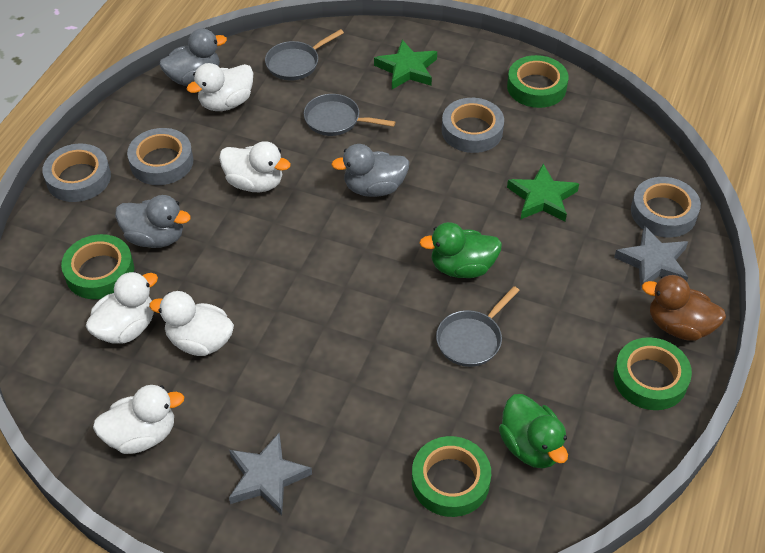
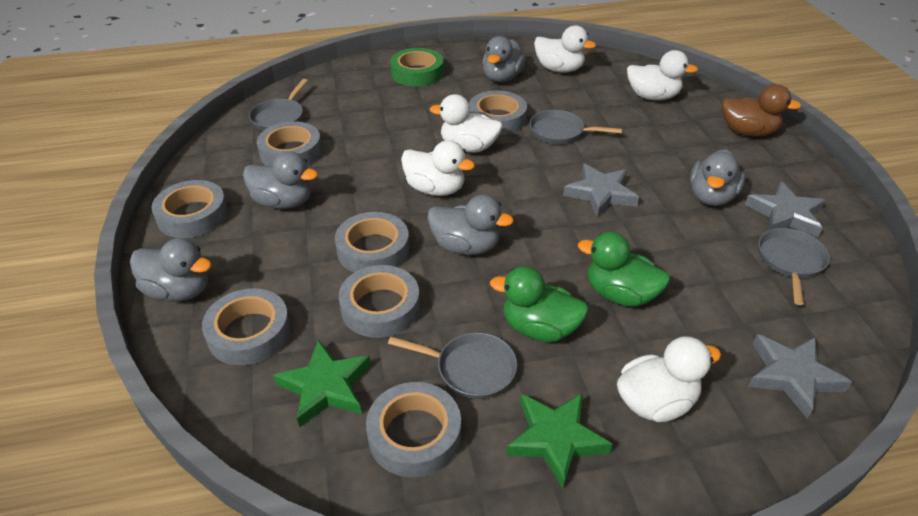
green tape: [61,234,134,299] [412,436,491,517] [507,55,568,108] [614,337,692,410] = 4 -> [390,48,444,86] = 1
grey duck: [115,195,191,248] [160,28,227,86] [331,144,409,197] = 3 -> [130,238,212,302] [243,151,318,209] [427,194,514,255] [482,36,526,82] [690,149,746,206] = 5
grey pan: [265,29,344,80] [304,94,395,136] [436,286,520,367] = 3 -> [249,79,308,131] [388,333,517,399] [530,110,622,144] [758,228,830,305] = 4
grey star: [229,433,312,515] [614,226,688,290] = 2 -> [563,164,639,218] [745,182,826,238] [748,334,852,419] = 3
grey tape: [42,144,111,202] [127,128,194,185] [442,98,504,153] [631,177,701,238] = 4 -> [151,180,228,238] [202,288,291,365] [257,121,322,166] [335,212,409,273] [339,265,420,338] [366,382,461,477] [469,90,527,135] = 7

